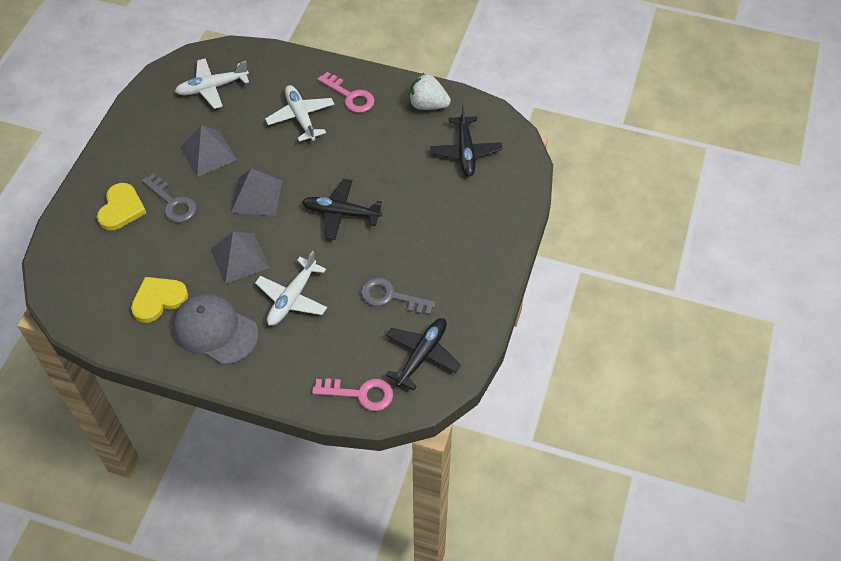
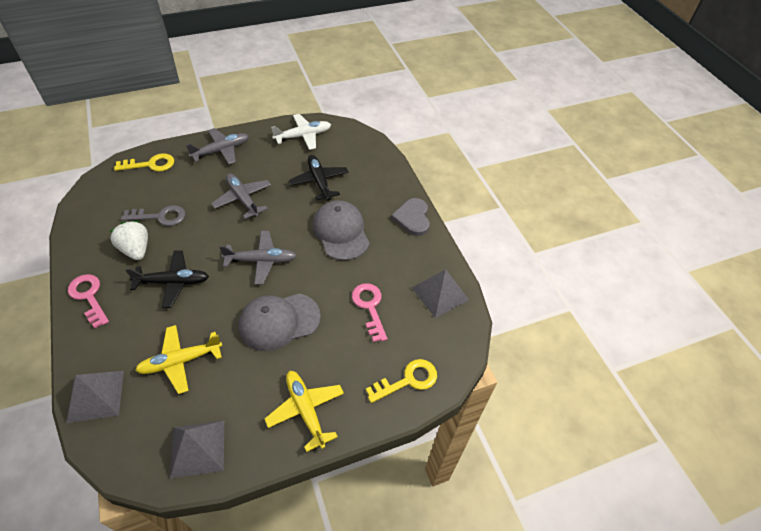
black plane: [302,179,382,240] [386,318,461,391] [430,105,503,177] = 3 -> [125,250,209,308] [289,155,348,201] = 2
grey cap: [173,293,259,365] = 1 -> [238,294,321,351] [312,200,370,260] = 2
grey heart: none = 0 -> [391,198,430,236] = 1
grey key: [142,173,197,223] [361,277,436,315] = 2 -> [121,205,186,226] = 1
grey plane: none = 0 -> [186,128,249,164] [211,173,271,219] [219,231,297,285] = 3
white plane: [175,58,249,109] [255,251,327,326] [265,85,334,142] = 3 -> [271,114,331,150] = 1
yellow heart: [97,183,146,230] [131,277,188,323] = 2 -> none = 0
yellow key: none = 0 -> [114,153,174,172] [366,359,437,403] = 2
yellow plane: none = 0 -> [135,325,222,394] [265,371,344,452] = 2

